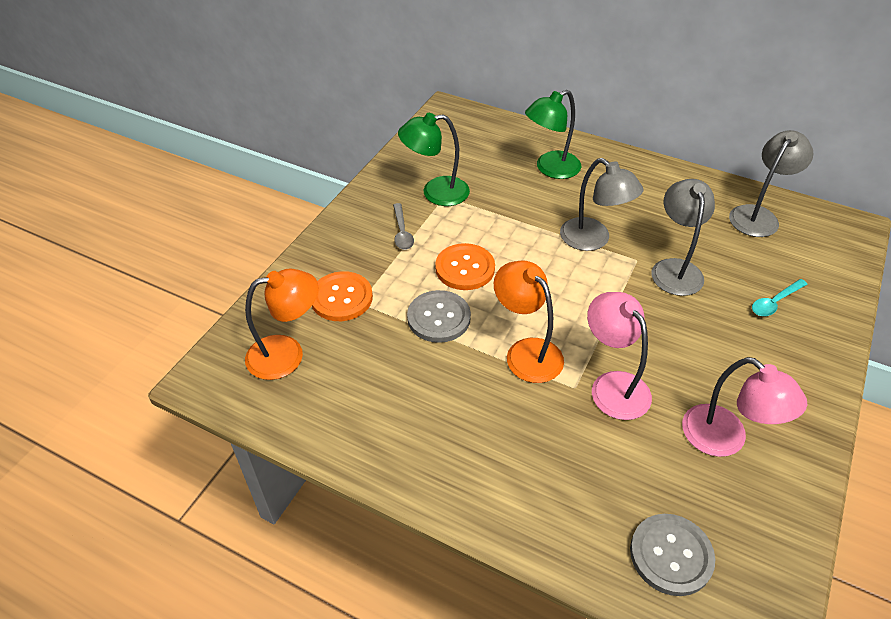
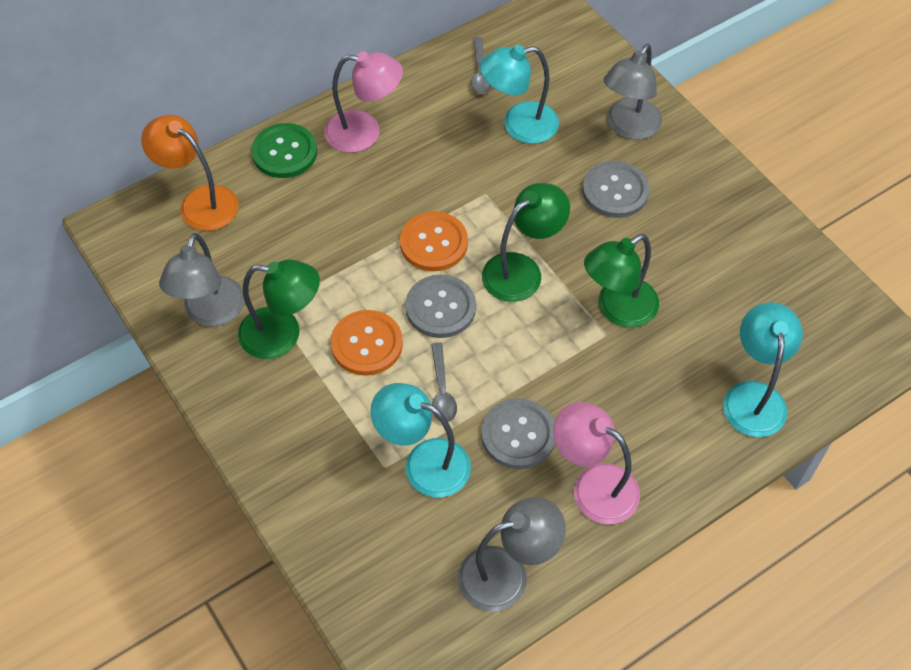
green button: none = 0 -> [251,123,317,178] = 1
green lamp: [398,113,470,206] [525,90,581,179] = 2 -> [238,259,320,359] [482,183,570,302] [584,234,659,328] = 3
grey button: [407,290,471,343] [630,514,715,596] = 2 -> [405,274,476,338] [481,398,555,469] [582,161,650,218] = 3
grey spoon: [393,203,414,250] = 1 -> [431,342,457,422] [471,37,492,94] = 2
orange lamp: [245,269,318,380] [494,260,564,383] = 2 -> [141,115,238,231] = 1
turquoise lamp: none = 0 -> [370,383,471,497] [480,45,559,144] [723,302,803,437] = 3
turquoise spoon: [752,279,808,316] = 1 -> none = 0

